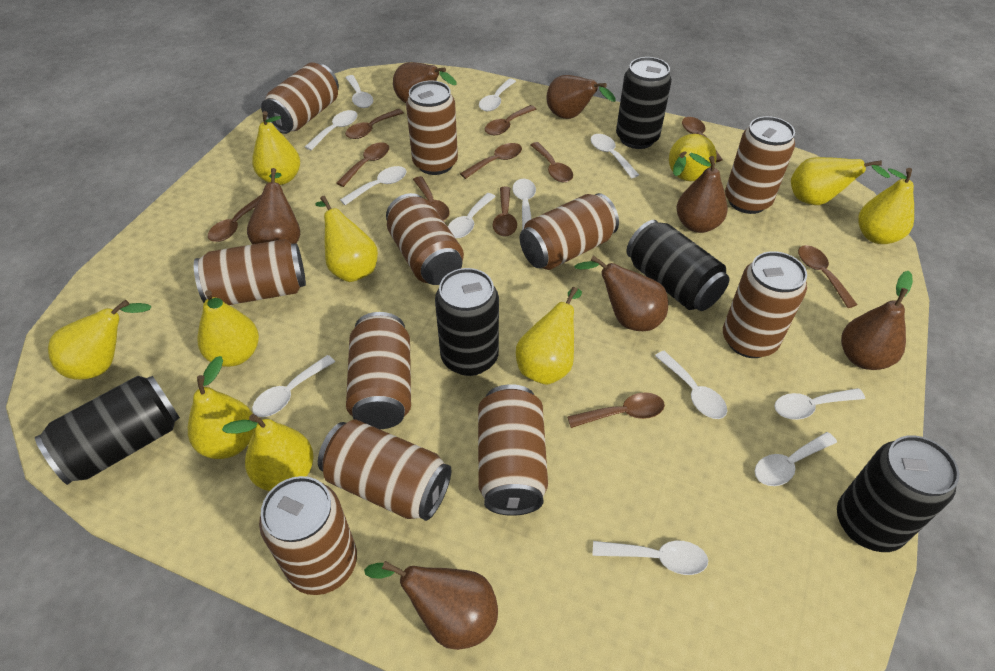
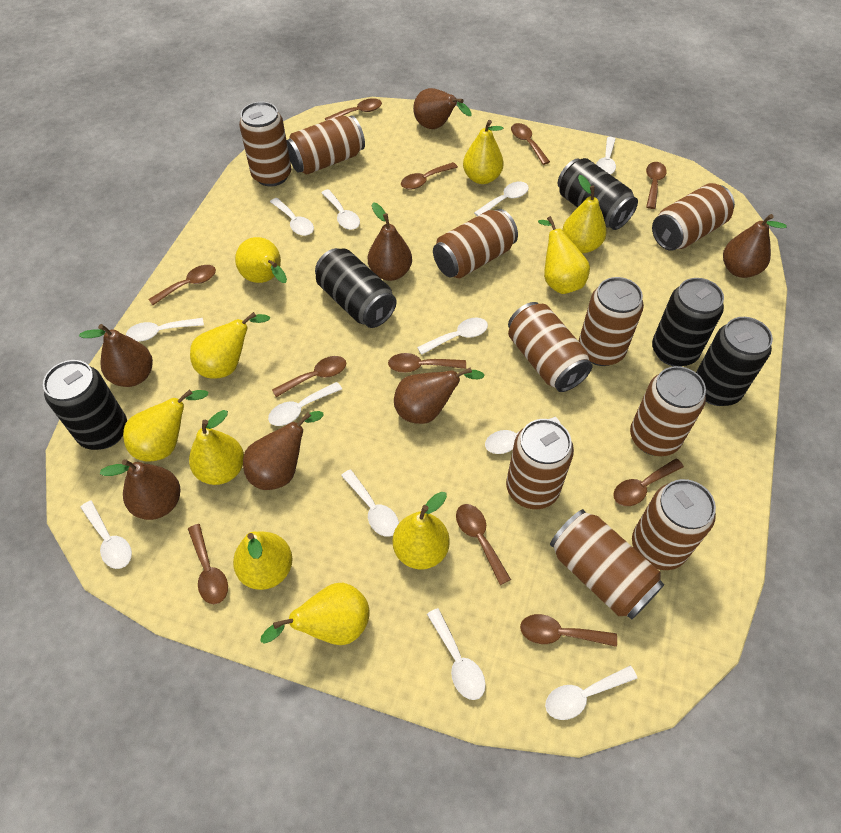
brown can: [194,239,306,305] [259,476,357,595] [261,63,339,134] [318,419,451,521] [346,312,411,429] [386,193,464,285] [406,81,458,175] [478,384,548,516] [520,193,619,270] [723,251,807,358] [725,116,795,214] = 11 -> [239,102,292,187] [287,115,365,175] [433,209,518,278] [506,419,574,509] [508,302,592,392] [550,509,664,619] [579,277,644,366] [630,366,706,456] [632,479,716,570] [652,183,735,251] = 10

